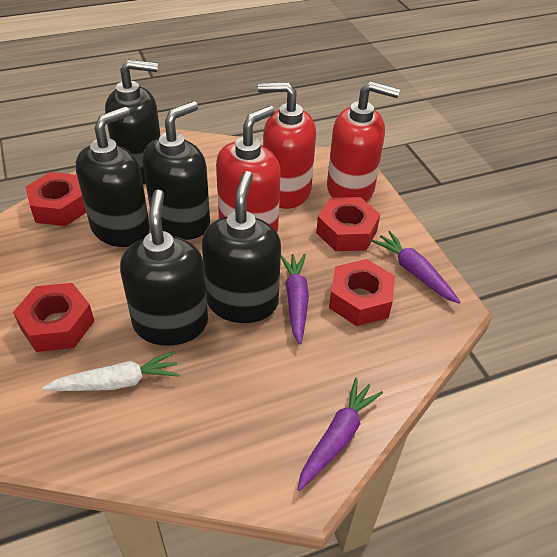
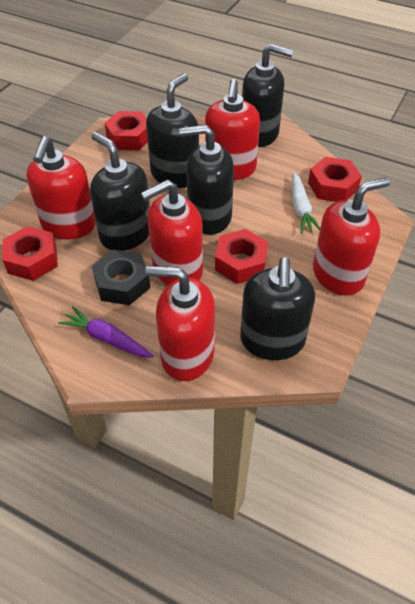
black nut: none = 0 -> [92,250,150,305] = 1
purple carrot: [281,254,309,345] [297,378,383,491] [371,231,461,304] = 3 -> [58,306,154,358] = 1
red soap dispenser: [216,106,281,232] [258,82,316,209] [327,81,400,202] = 3 -> [26,136,96,239] [141,180,203,286] [145,266,215,381] [205,79,260,180] [313,177,390,295] = 5

